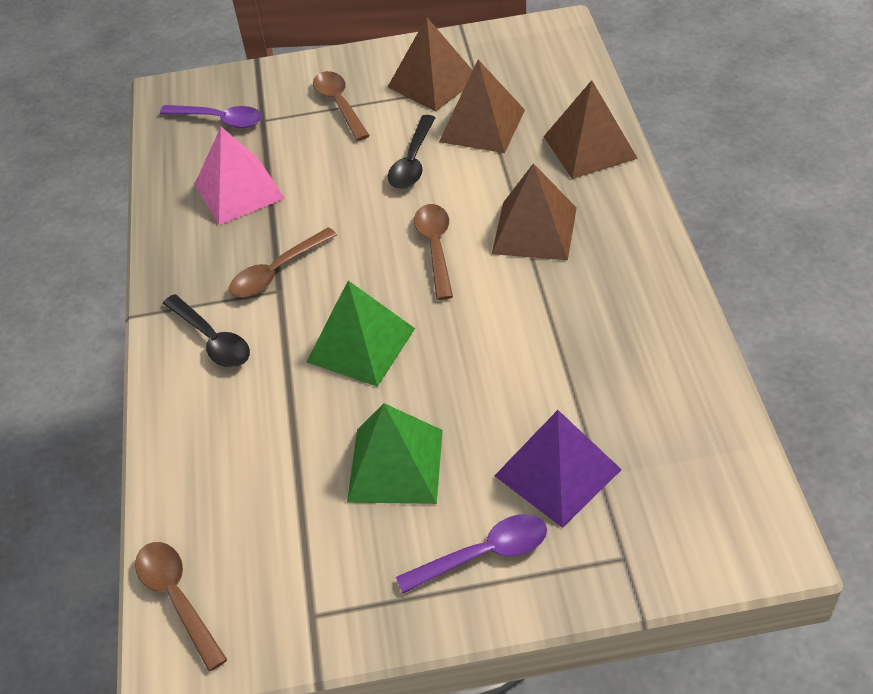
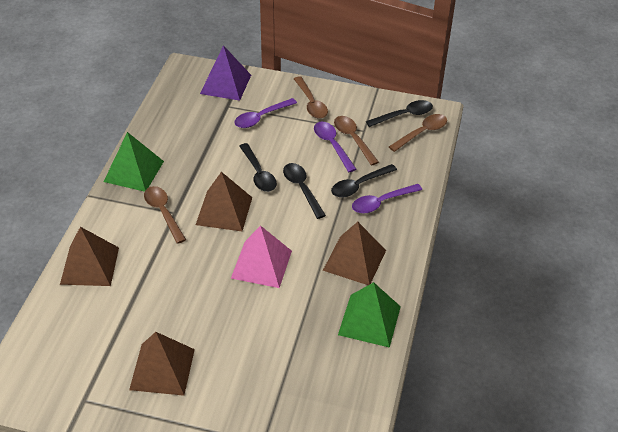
black spoon: [163,294,250,368] [388,115,436,189] = 2 -> [239,143,277,192] [283,163,326,219] [331,164,397,198] [366,100,433,127] = 4
purple spoon: [160,105,262,128] [396,514,547,594] = 2 -> [234,98,297,128] [314,122,357,172] [352,184,422,214] = 3

